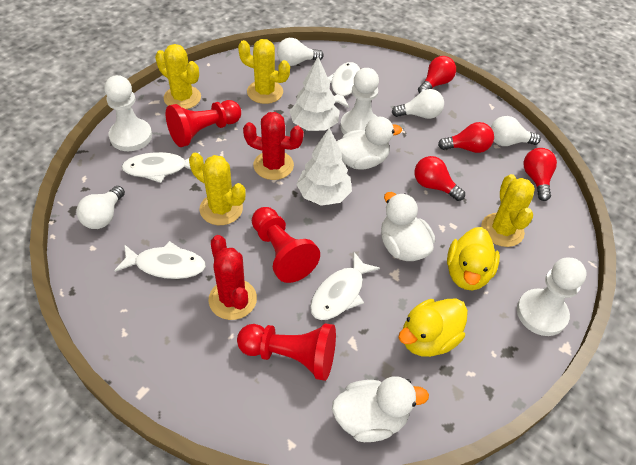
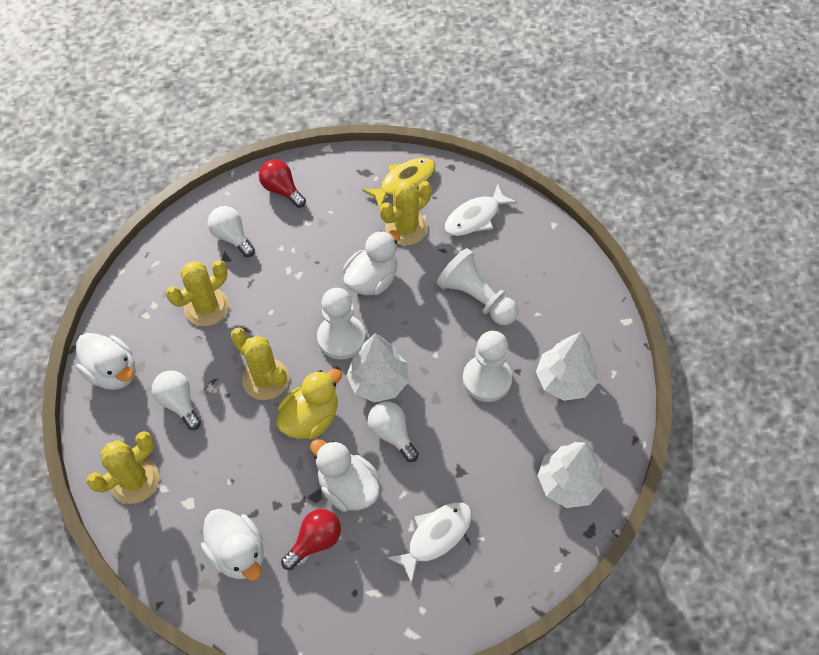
red cactus: [208,235,257,320] [243,112,304,180] = 2 -> none = 0
red light bulb: [415,156,465,201] [418,56,456,93] [438,122,494,153] [523,148,557,201] = 4 -> [259,159,306,208] [281,509,341,570] = 2
red pawn: [166,100,241,147] [237,323,336,381] [252,207,320,283] = 3 -> none = 0
white duck: [332,376,429,442] [336,117,402,170] [381,192,435,261] = 3 -> [76,333,136,390] [201,509,264,581] [310,439,380,512] [343,230,400,295] = 4
white fish: [114,241,206,279] [122,152,200,183] [310,252,380,320] [328,62,360,108] = 4 -> [387,502,472,584] [445,184,517,236] = 2
white light bulb: [77,186,125,229] [277,38,324,66] [392,89,444,119] [491,116,541,146] = 4 -> [152,370,201,430] [208,206,255,257] [368,401,419,462] = 3
white tree: [290,57,340,131] [296,128,352,206] = 2 -> [347,333,409,403] [536,332,598,401] [538,442,603,508] = 3
yellow duck: [398,298,468,357] [447,227,500,291] = 2 -> [276,369,342,439] = 1
yellow fish: none = 0 -> [363,158,435,209] = 1

